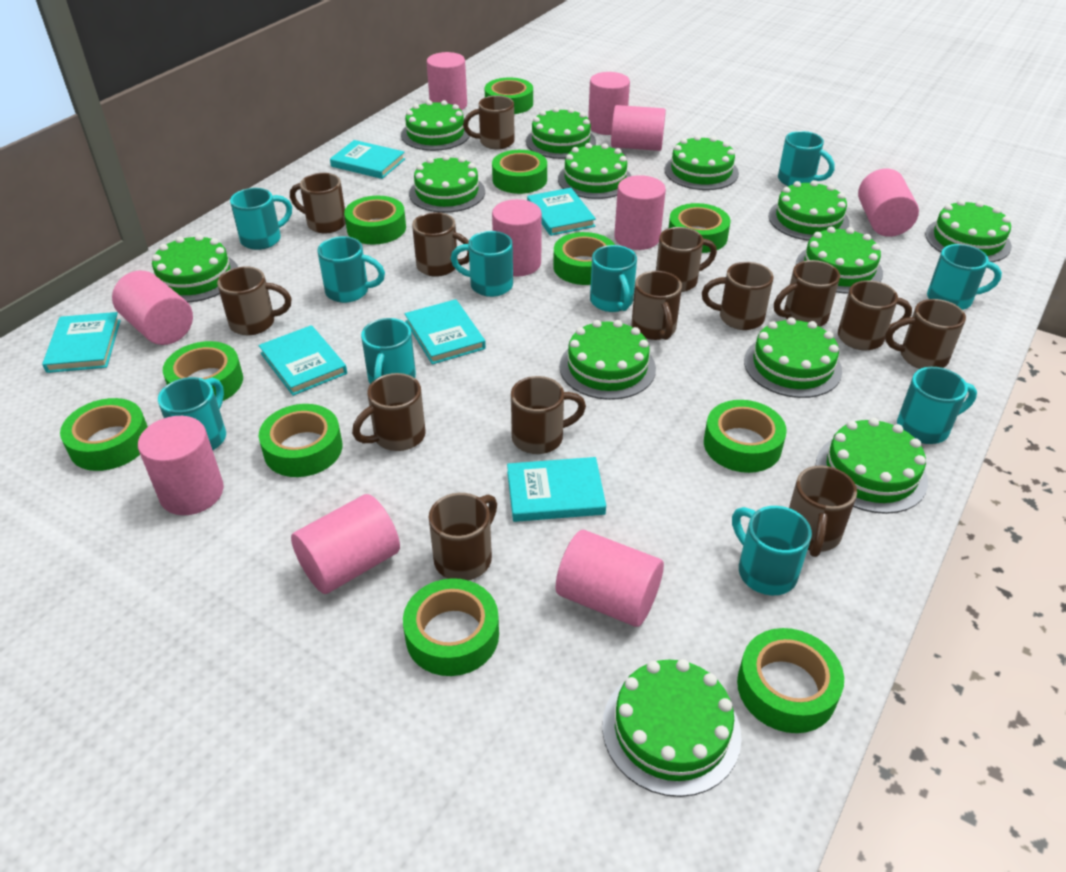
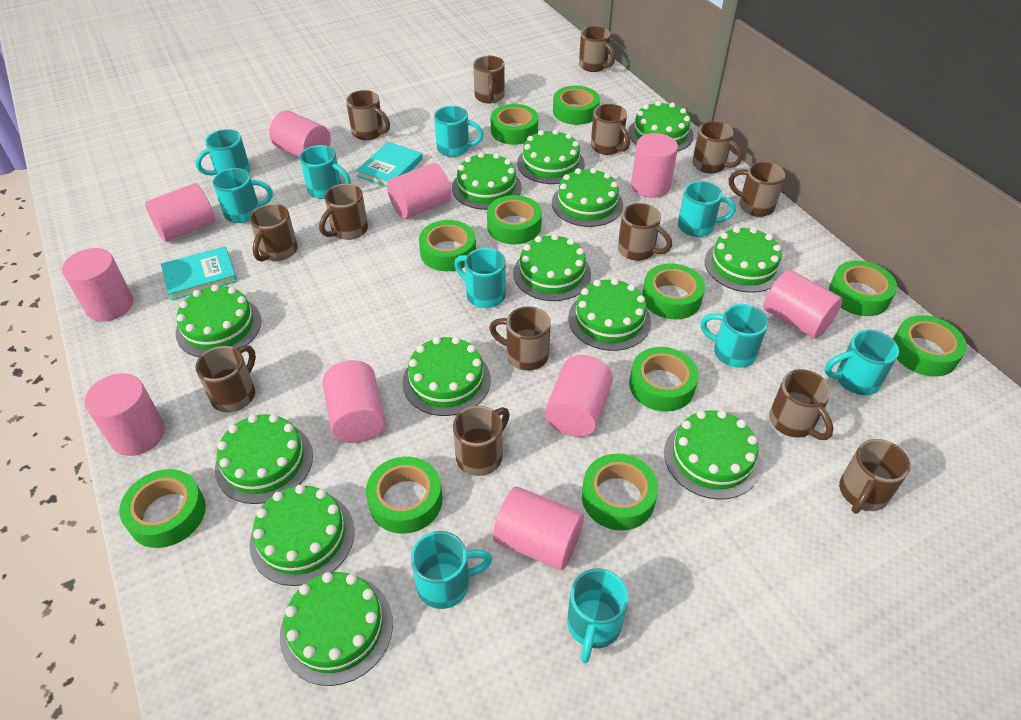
turquoise book: [42,312,121,373] [259,325,347,396] [330,140,405,179] [405,299,486,364] [507,457,606,522] [527,188,596,236] = 6 -> [161,246,237,300] [356,142,423,187] = 2

